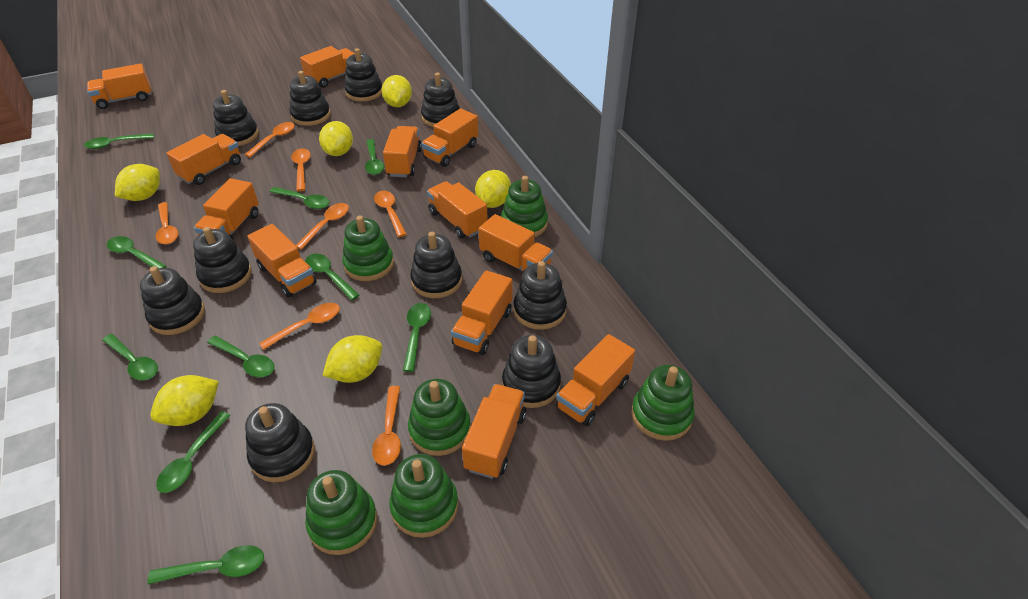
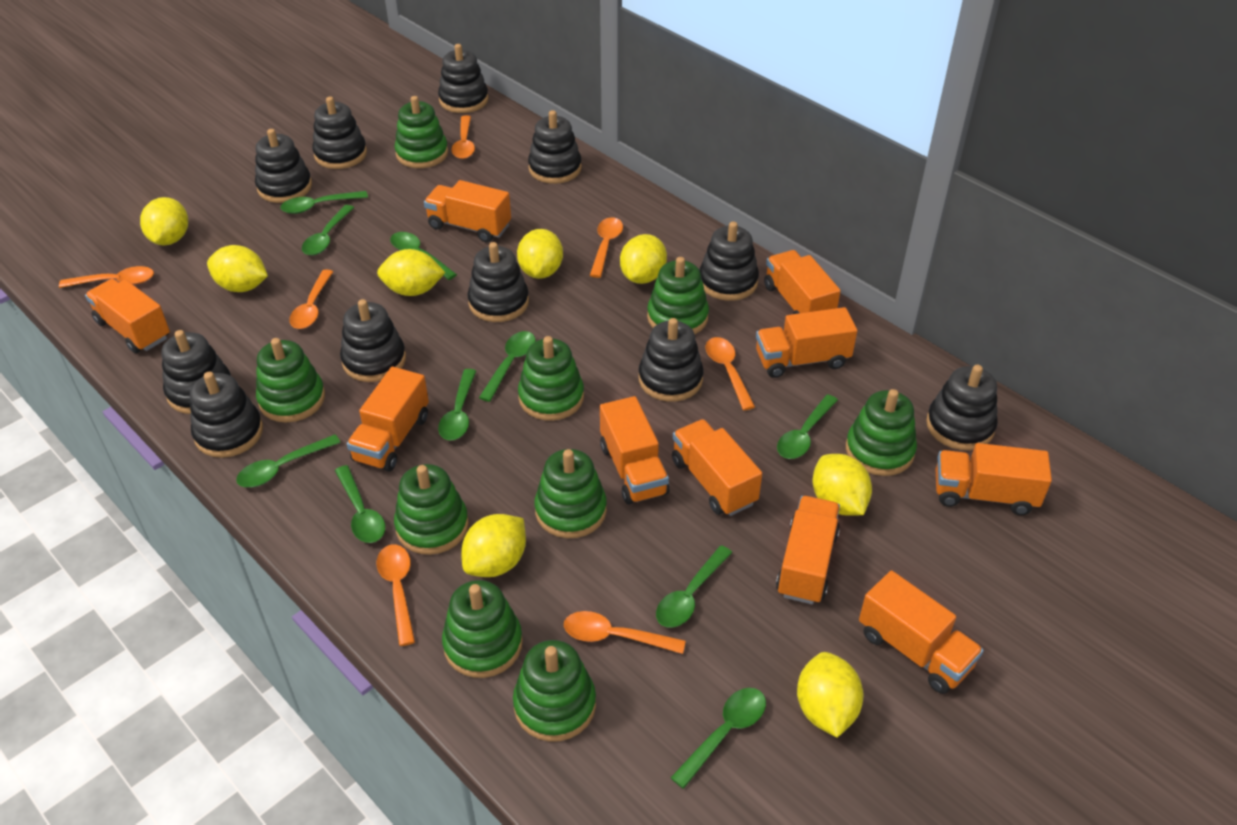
black stacking toy: [140,266,205,335] [193,227,251,293] [213,90,259,146] [245,403,315,482] [290,71,331,126] [344,48,382,102] [410,232,462,298] [421,73,460,127] [502,335,561,408] [513,261,567,330] = 10 -> [161,330,231,414] [190,372,263,458] [255,129,312,203] [312,97,367,169] [340,299,406,382] [438,44,489,113] [468,242,529,322] [528,110,582,184] [639,318,704,402] [700,222,759,301] [926,365,998,450] = 11
green stacking toy: [305,470,377,555] [342,216,394,281] [389,454,458,538] [408,379,471,456] [501,176,548,237] [631,365,695,441] = 6 -> [256,338,325,422] [394,96,448,168] [394,464,469,555] [442,580,523,678] [513,640,596,742] [518,336,584,421] [534,449,607,538] [647,257,709,334] [846,389,917,476] = 9
orange truck: [87,63,152,109] [166,134,241,185] [194,178,259,240] [247,224,317,298] [300,46,355,88] [383,126,422,177] [421,108,478,167] [427,181,488,238] [451,270,512,355] [462,384,526,479] [479,214,553,275] [556,334,635,426] = 12 -> [85,279,170,353] [347,367,429,472] [424,180,511,242] [600,396,669,505] [672,419,762,516] [756,307,857,378] [764,250,841,314] [776,496,840,604] [859,570,984,694] [936,443,1052,515] = 10
yellow lemon: [115,164,160,201] [150,375,219,426] [319,121,353,156] [323,335,382,383] [382,75,412,107] [475,170,511,208] = 6 -> [140,197,188,246] [207,245,268,292] [377,249,445,296] [461,514,526,577] [517,229,563,279] [620,234,667,284] [797,652,864,737] [812,454,872,515] = 8

